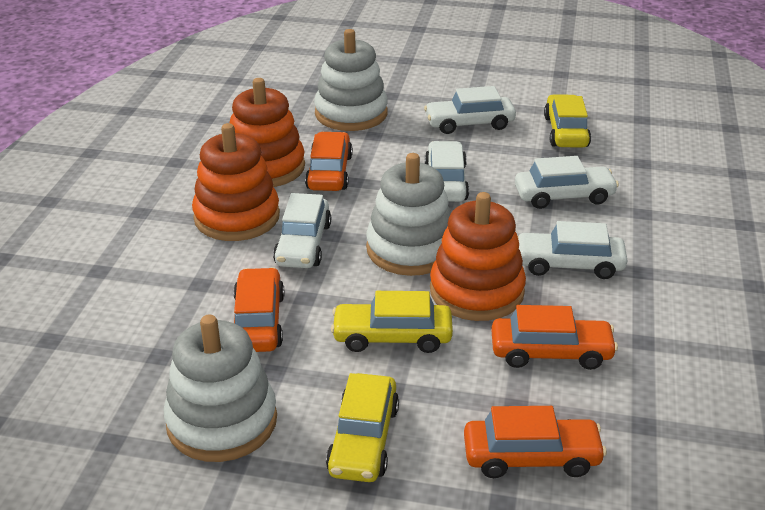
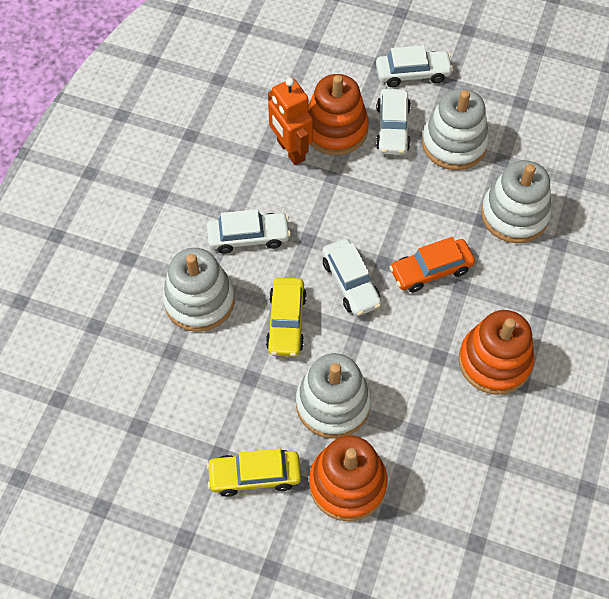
orange car: [233,267,284,352] [305,132,353,191] [464,406,607,478] [491,305,618,370] = 4 -> [390,237,475,293] = 1
orange robot: none = 0 -> [268,78,313,165] = 1
white car: [273,193,331,268] [424,86,516,134] [425,141,469,202] [515,156,619,209] [517,221,628,279] = 5 -> [207,209,291,254] [322,239,381,316] [376,45,453,87] [376,89,411,155] = 4
white stacking toy: [164,315,277,462] [314,29,388,131] [366,153,451,276] = 3 -> [162,248,235,332] [296,353,371,439] [422,88,489,170] [481,160,551,243] = 4
yellow car: [326,373,399,482] [331,291,453,353] [544,94,591,148] = 3 -> [206,448,301,497] [266,277,307,357] = 2

